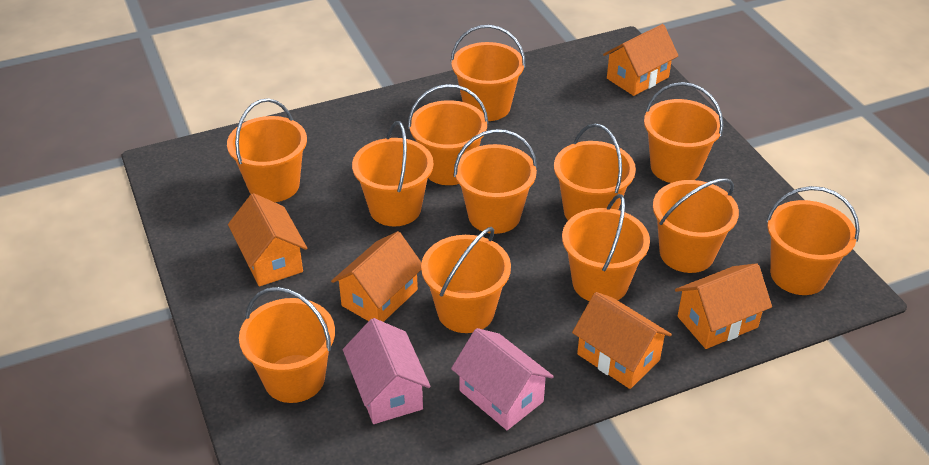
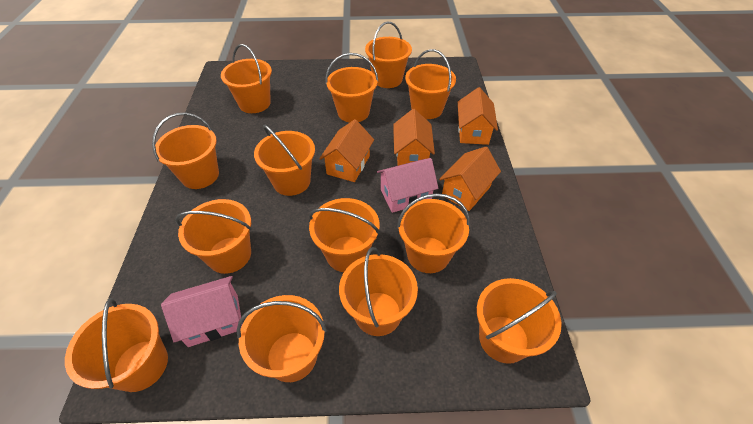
orange bucket: [227,98,307,202] [239,287,335,403] [352,121,433,226] [408,84,488,185] [421,227,511,333] [450,25,526,121] [454,129,537,234] [554,123,636,220] [562,194,650,301] [644,82,724,183] [653,178,739,273] [766,186,860,295] = 12 -> [65,298,168,392] [152,112,219,189] [175,199,252,274] [221,44,272,113] [237,295,326,382] [254,125,315,196] [309,198,380,272] [325,53,378,123] [339,247,418,336] [365,22,412,88] [397,193,470,273] [405,49,456,119] [477,278,561,364] = 13
orange house: [228,193,307,286] [331,231,422,322] [572,292,672,389] [603,24,679,96] [675,263,772,349] = 5 -> [319,119,374,182] [393,109,435,166] [439,147,501,211] [458,87,498,145] = 4

